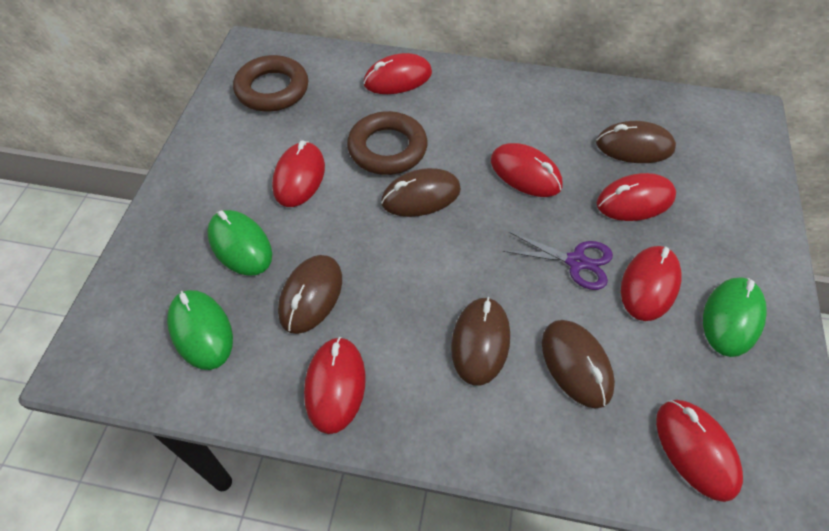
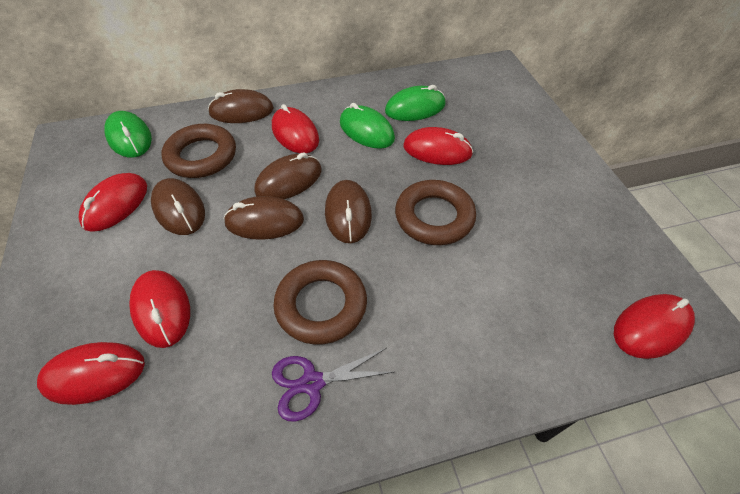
brown ring: [233,55,308,112] [347,111,428,175] = 2 -> [161,124,236,178] [273,260,367,345] [395,180,476,245] = 3
red mouse: [272,140,325,207] [304,337,366,434] [363,53,432,94] [491,143,562,197] [597,173,676,221] [621,246,682,321] [656,400,743,502] = 7 -> [37,342,145,405] [79,173,147,232] [129,270,190,348] [272,104,319,153] [403,127,473,165] [614,294,695,359] = 6

